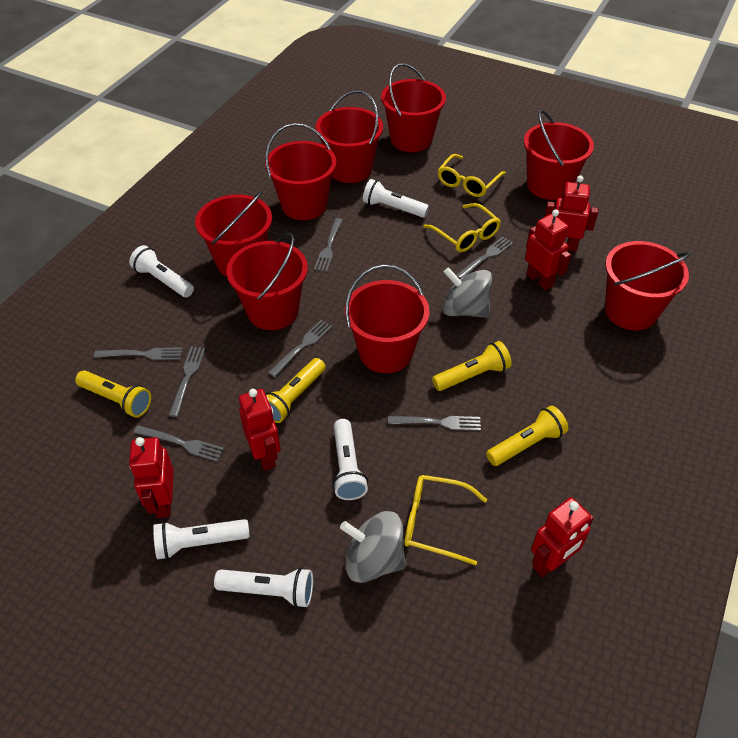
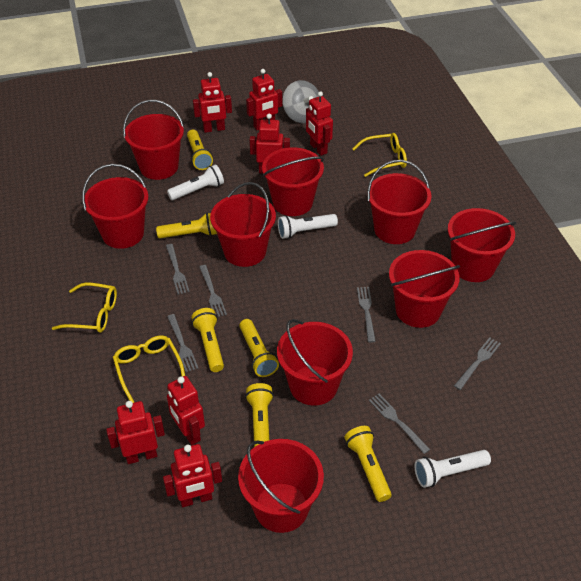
grey fork: [94,347,183,360] [134,425,224,462] [168,346,205,417] [268,320,332,377] [314,218,342,272] [388,416,481,431] [456,237,513,279] = 7 -> [166,244,190,295] [167,314,199,372] [199,265,227,317] [357,287,376,343] [369,394,430,454] [454,337,501,390] = 6
grey spinning top: [340,511,406,583] [443,267,492,318] = 2 -> [283,80,319,123] = 1
red bucket: [195,191,272,277] [226,233,308,330] [265,123,336,220] [315,90,383,183] [345,265,430,373] [381,63,446,152] [524,110,594,200] [605,241,691,331] = 8 -> [82,164,149,249] [123,100,184,180] [210,182,276,267] [238,439,324,533] [262,147,324,216] [277,319,353,405] [367,160,432,244] [389,250,460,328] [448,208,516,282] = 9
red robot: [129,437,174,518] [239,389,281,470] [525,209,571,291] [531,497,594,577] [544,175,598,252] = 5 -> [106,401,165,464] [163,444,222,507] [167,376,205,445] [193,72,232,133] [246,69,282,130] [250,114,290,173] [306,91,333,156] = 7
white flashlight: [129,245,194,297] [153,519,250,560] [214,568,313,608] [333,419,368,500] [363,179,429,218] = 5 -> [167,164,224,200] [278,214,338,239] [415,450,491,488] = 3
yellow flashlight: [75,370,151,418] [265,358,326,423] [432,341,512,391] [486,405,568,466] = 4 -> [156,213,217,238] [187,130,213,170] [191,308,224,372] [239,319,279,377] [245,383,274,447] [345,426,391,502] = 6

